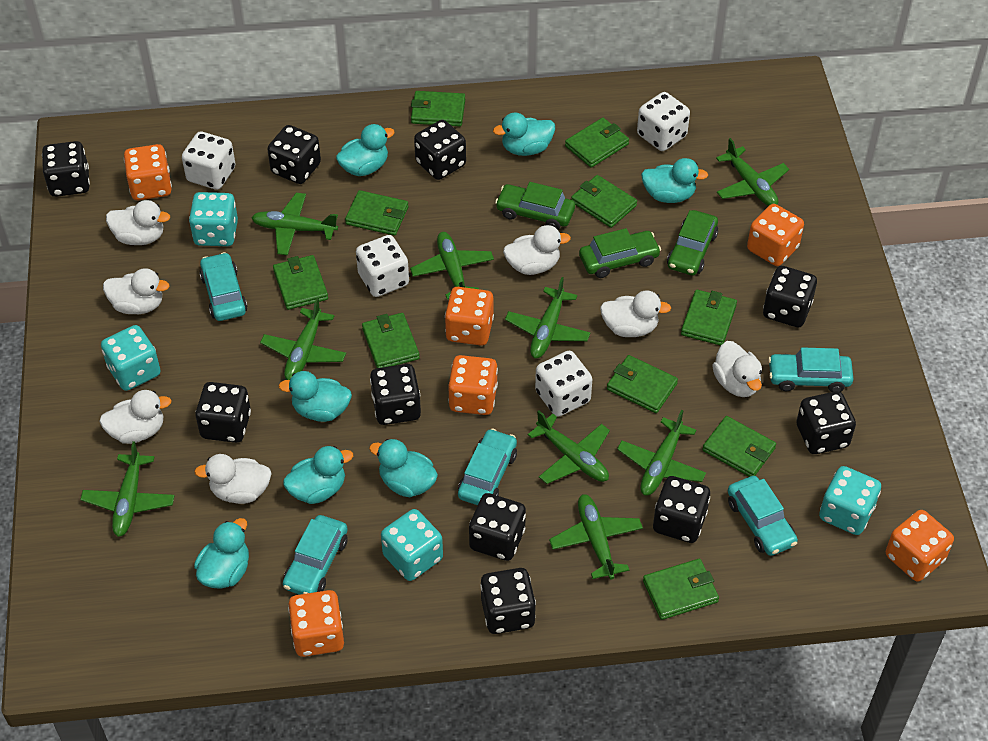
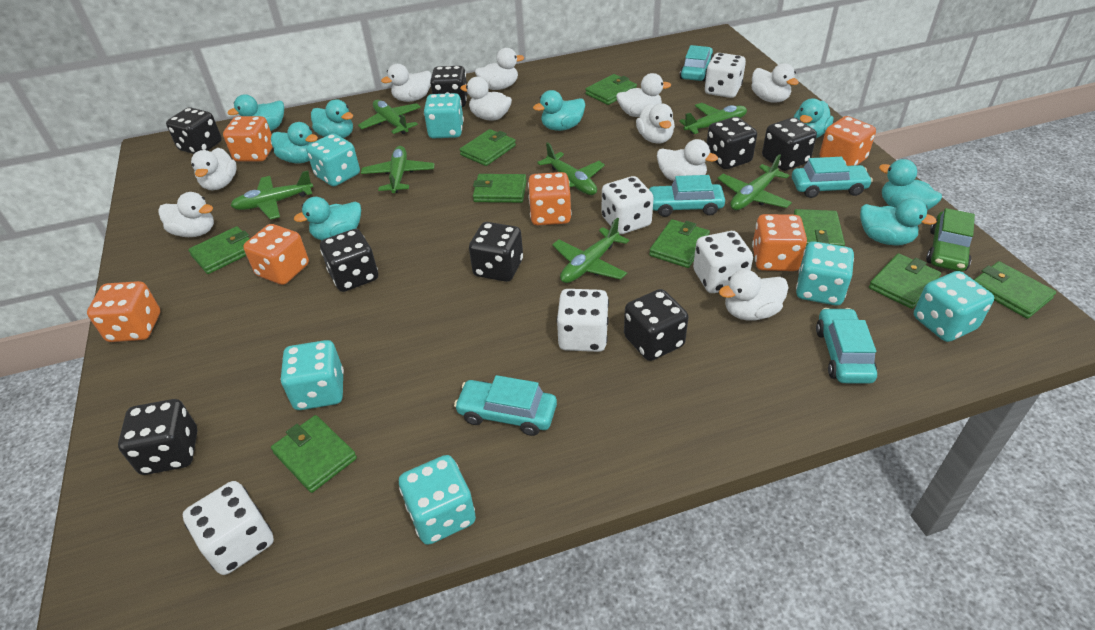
black dice: [42,141,90,197] [195,382,251,443] [267,125,321,184] [370,364,421,425] [414,120,466,180] [469,493,526,561] [480,568,536,634] [653,476,710,543] [763,266,817,327] [796,391,856,454] = 10 -> [118,399,197,475] [166,107,222,154] [320,229,378,292] [430,66,468,107] [469,222,523,282] [624,289,689,361] [707,117,757,169] [762,117,817,171] = 8
green car: [495,182,575,230] [579,228,661,278] [667,210,718,275] = 3 -> [926,208,975,272] = 1
green plane: [80,441,175,537] [251,193,338,255] [260,298,346,380] [410,232,494,299] [505,277,591,359] [528,410,610,484] [549,494,643,579] [617,410,706,496] [716,138,789,206] = 9 -> [230,171,313,220] [358,100,421,134] [361,146,435,193] [537,142,605,195] [552,218,629,283] [679,103,747,134] [717,154,792,210] = 7
green wallet: [273,255,328,310] [345,190,408,236] [362,313,420,368] [411,91,465,127] [565,118,629,168] [571,175,637,228] [607,355,678,413] [643,559,719,620] [681,290,737,346] [702,416,776,477] = 10 -> [188,226,250,274] [271,415,357,493] [459,129,516,166] [473,174,527,203] [585,74,637,105] [649,219,710,268] [793,209,845,248] [869,253,941,309] [974,261,1056,319] = 9
turquoise dice: [101,325,161,391] [189,192,238,246] [381,509,443,581] [819,466,881,535] = 4 -> [281,340,344,410] [306,134,360,186] [399,455,476,545] [424,93,464,138] [796,241,854,306] [914,271,994,342] = 6
turquoise duck: [194,518,249,589] [278,371,352,422] [283,446,353,504] [336,124,395,176] [369,439,438,497] [493,113,555,156] [641,158,708,203] = 7 -> [227,94,284,131] [271,122,318,163] [294,197,361,240] [311,99,353,138] [533,90,585,131] [794,98,834,138] [860,198,937,246] [879,159,942,211] = 8
white dice: [182,132,235,190] [356,235,409,297] [535,351,592,417] [637,92,690,151] = 4 -> [183,481,274,575] [557,289,609,352] [602,176,654,234] [693,231,753,293] [705,53,746,98] = 5
white duck: [99,390,172,444] [103,268,170,314] [106,200,170,245] [194,454,272,504] [503,225,571,275] [600,291,671,337] [712,341,762,397] = 7 -> [158,192,214,237] [191,148,237,190] [381,64,432,102] [460,77,512,120] [475,48,524,90] [616,73,671,117] [636,103,675,144] [657,139,718,181] [719,269,789,321] [751,63,799,103] = 10

